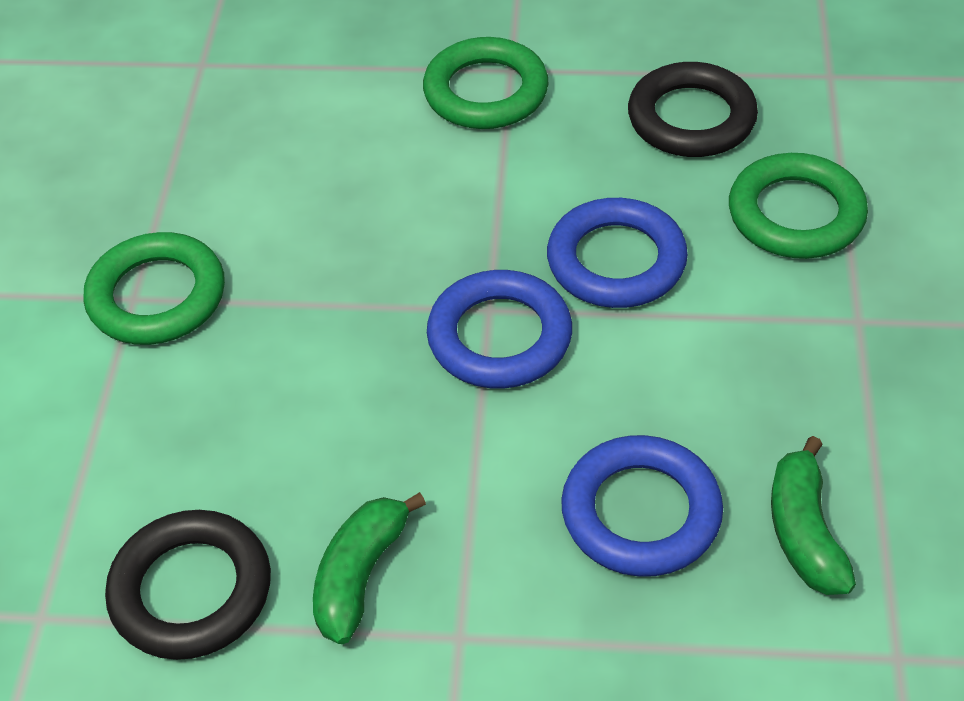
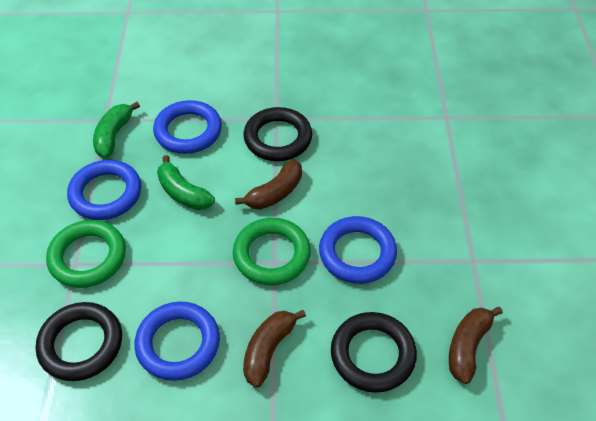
black ring: [105,510,271,660] [628,62,758,157] = 2 -> [36,302,122,381] [243,107,312,161] [331,312,417,393] = 3
blue ring: [427,270,572,388] [547,198,688,308] [561,435,723,577] = 3 -> [67,160,141,220] [134,302,220,381] [153,100,222,154] [319,216,397,284] = 4
brown banana: none = 0 -> [235,159,302,210] [243,310,306,388] [449,307,503,384] = 3
green ring: [83,232,225,345] [423,37,548,129] [729,153,868,259] = 3 -> [46,220,126,288] [233,218,311,285] = 2

